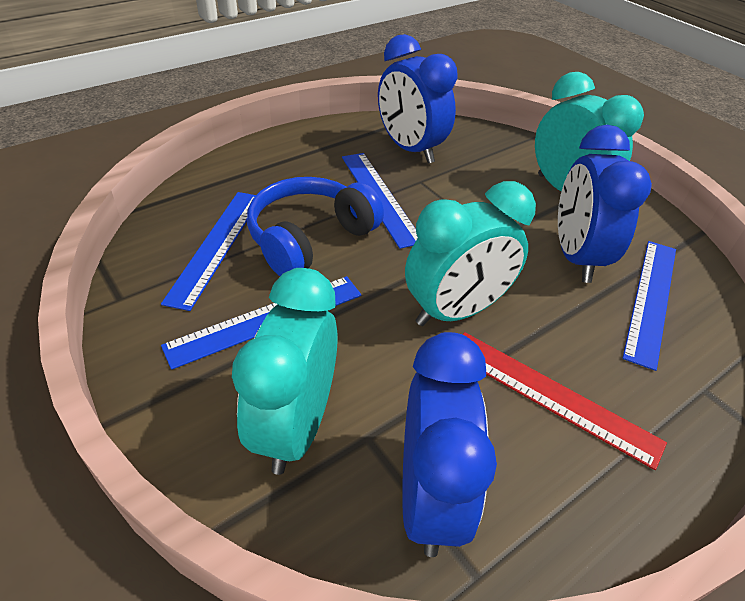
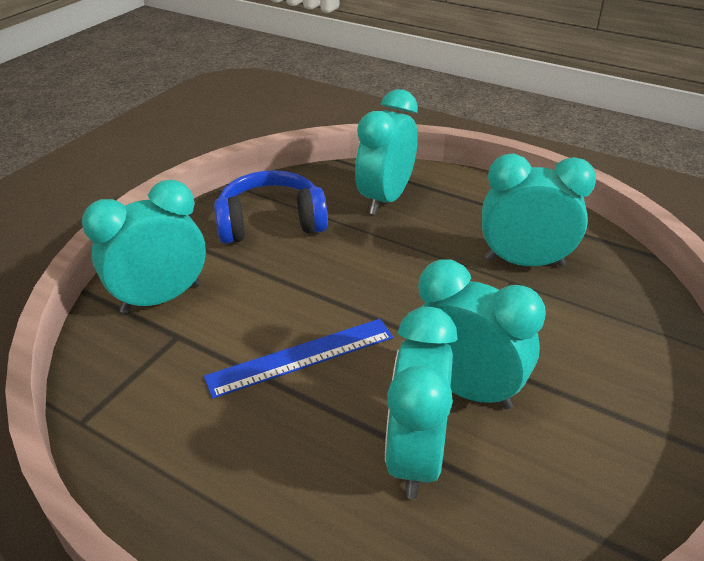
blue clock: [378,34,457,164] [402,332,497,557] [558,125,652,283] = 3 -> none = 0
blue ruler: [161,192,256,311] [161,276,362,370] [342,153,418,249] [622,241,676,371] = 4 -> [204,319,393,399] = 1
red ruler: [462,332,667,470] = 1 -> none = 0
turquoise clock: [232,268,338,475] [405,181,536,326] [535,72,644,191] = 3 -> [82,180,206,314] [355,89,418,215] [385,307,457,499] [418,259,546,409] [482,154,596,267] = 5

